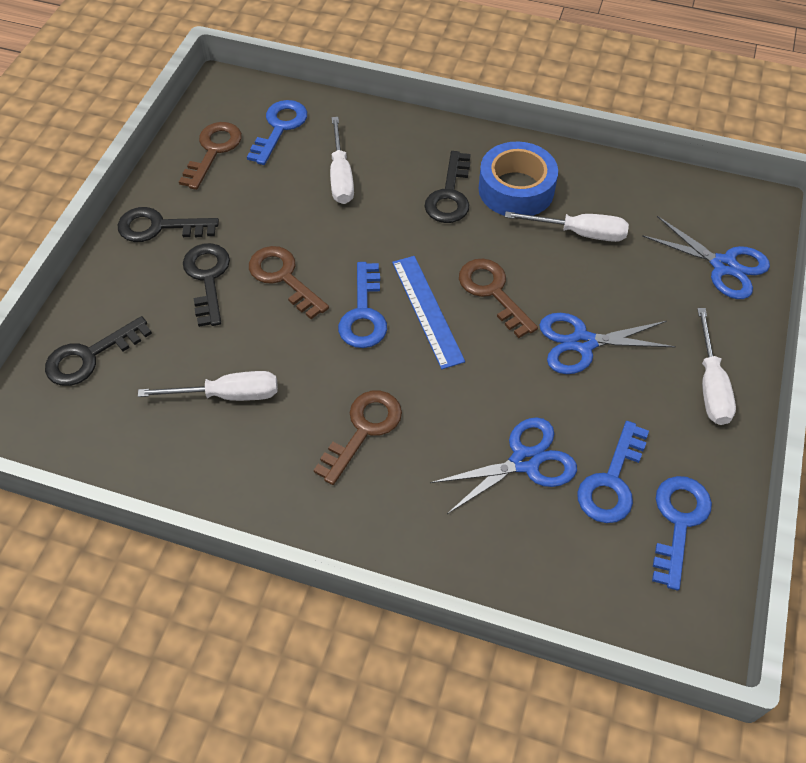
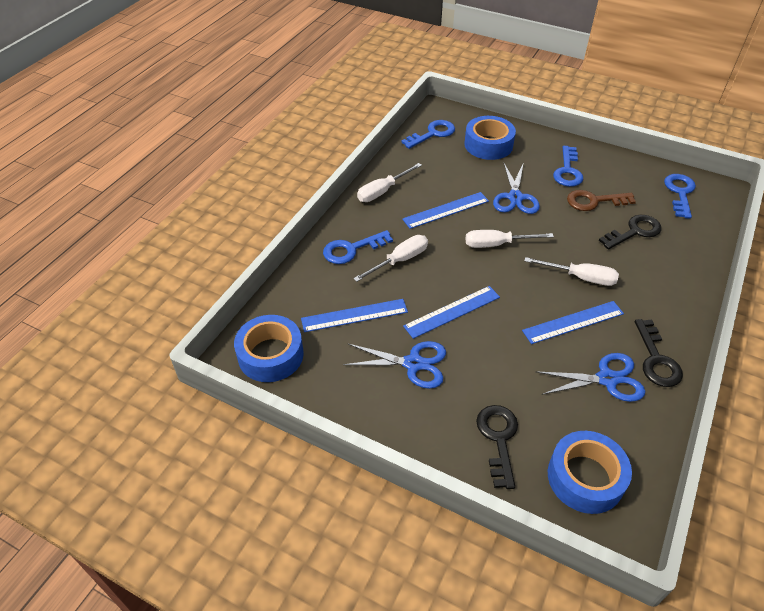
black key: [45,316,152,386] [118,207,219,242] [183,243,230,327] [425,151,471,223] = 4 -> [476,405,518,489] [599,215,661,249] [635,319,683,387] = 3
blue ruler: [392,256,465,369] = 1 -> [301,299,408,332] [402,192,489,229] [403,286,500,339] [522,301,624,344] = 4
blue tape: [478,142,558,216] = 1 -> [234,315,304,382] [465,116,516,160] [548,431,632,514] = 3
brown key: [179,122,242,190] [249,246,329,319] [314,390,402,485] [459,259,538,338] = 4 -> [567,190,636,211] = 1

